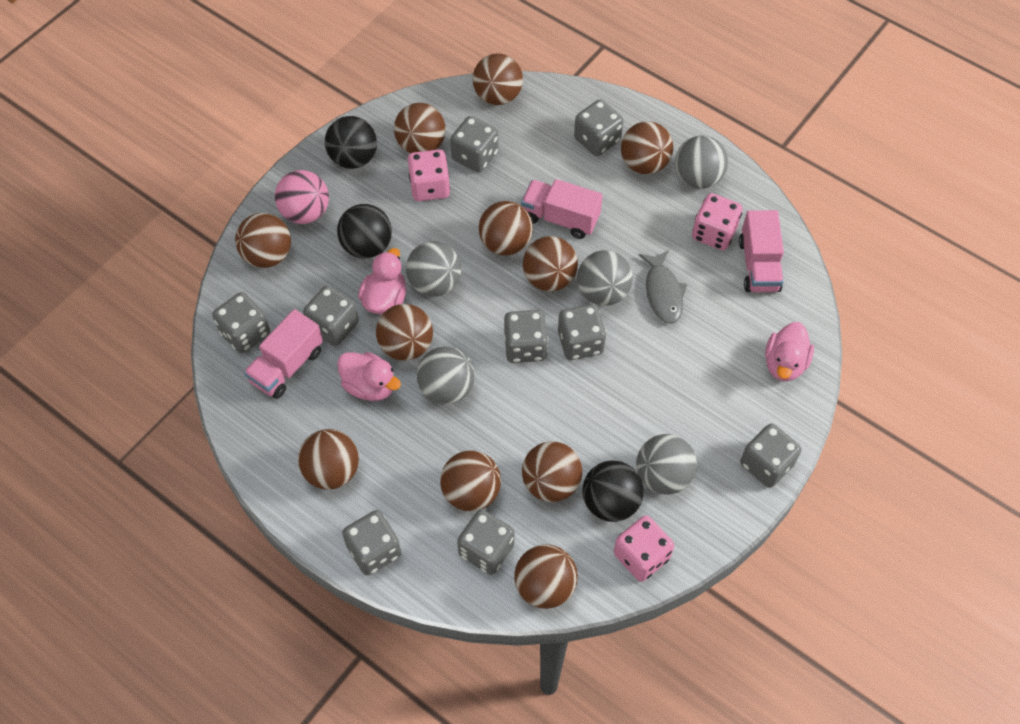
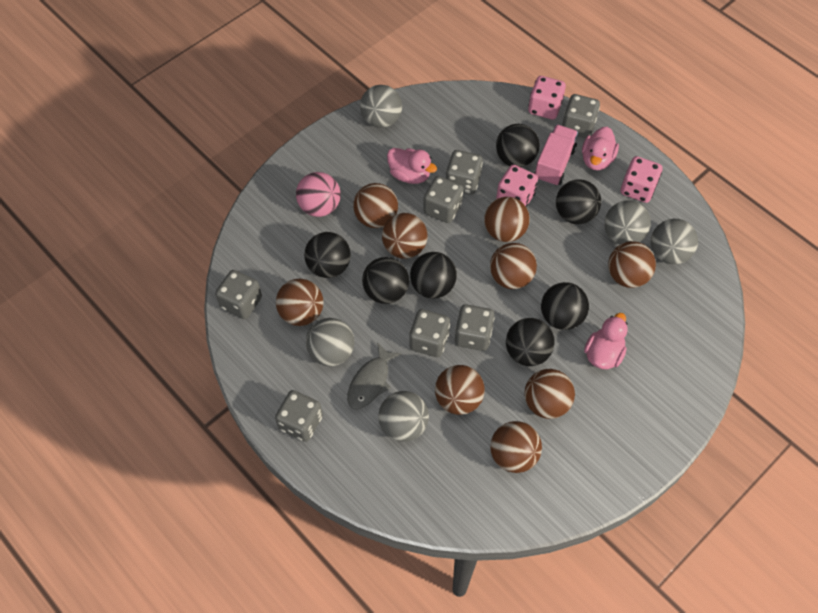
black ball: [325,116,377,169] [337,204,392,258] [582,460,644,522] = 3 -> [304,232,351,278] [362,257,409,304] [410,252,457,299] [496,124,539,167] [506,318,555,366] [541,282,589,330] [556,179,601,224] = 7
brown ball: [235,213,291,268] [298,429,359,490] [376,304,433,361] [394,103,446,153] [440,450,501,512] [472,53,523,105] [479,201,533,256] [514,544,578,609] [522,441,582,502] [523,236,578,291] [621,121,673,174] = 11 -> [276,279,324,326] [353,183,398,228] [382,213,427,259] [435,365,485,415] [484,197,530,242] [490,243,537,289] [490,421,542,473] [525,369,575,419] [608,241,656,288] = 9
grey dice: [212,292,270,353] [303,286,359,346] [342,510,401,575] [450,116,498,172] [457,509,515,575] [504,310,548,363] [558,304,606,360] [574,99,624,156] [740,423,802,488] = 9 -> [215,270,262,319] [275,390,323,442] [409,309,450,357] [423,176,463,223] [446,150,483,195] [455,304,495,351] [562,94,600,138] = 7
pink truck: [244,309,323,399] [521,179,603,239] [739,210,784,292] = 3 -> [534,125,578,186] = 1

